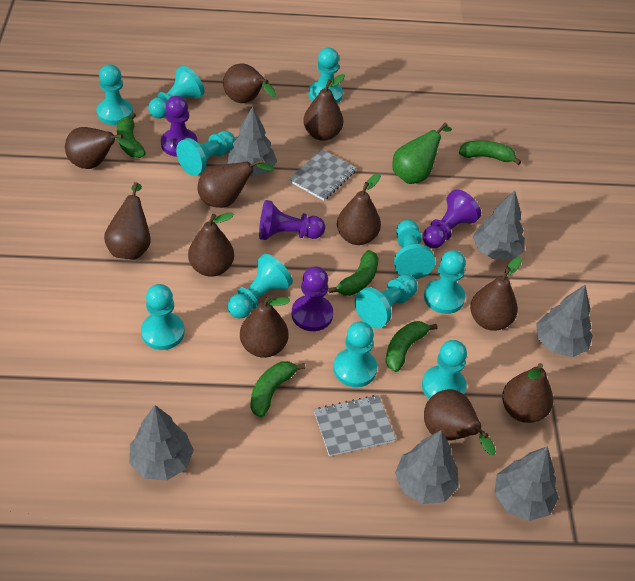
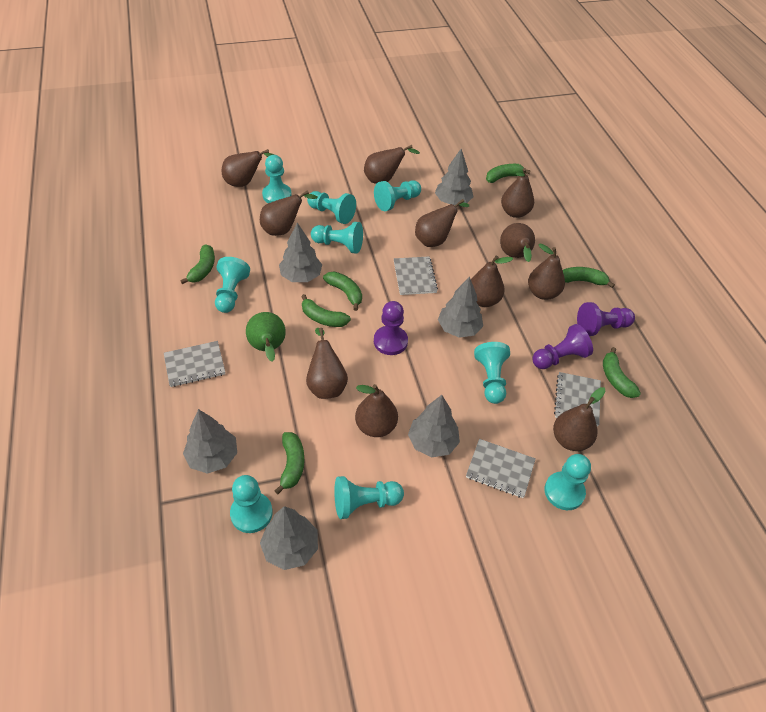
green banana: [117,113,146,158] [250,361,306,417] [328,250,379,296] [386,321,437,372] [459,140,521,165] = 5 -> [180,245,215,284] [274,432,304,494] [301,294,351,327] [323,271,362,311] [486,164,531,183] [563,267,615,288] [603,347,641,398] = 7
grey notebook: [289,149,356,201] [314,395,396,456] = 2 -> [164,341,225,387] [394,256,438,295] [466,439,536,498] [554,372,601,426] = 4
purple pawn: [161,96,197,157] [259,200,325,240] [291,266,333,331] [423,190,481,248] = 4 -> [374,301,408,355] [533,324,593,369] [577,302,635,336] = 3
turquoise pawn: [97,64,133,125] [141,284,185,350] [148,66,205,119] [176,131,236,176] [228,254,293,319] [309,48,343,104] [333,322,377,387] [355,274,417,328] [394,220,435,279] [422,340,467,399] [424,250,466,314] = 11 -> [215,257,250,313] [230,475,273,533] [262,155,292,203] [307,191,356,224] [311,222,363,254] [334,476,404,519] [374,180,421,211] [474,342,510,404] [545,454,591,510] = 9

